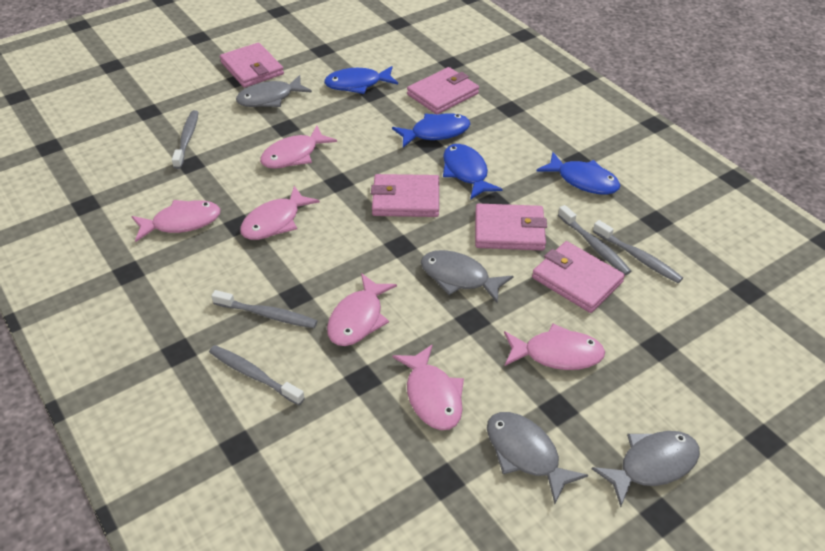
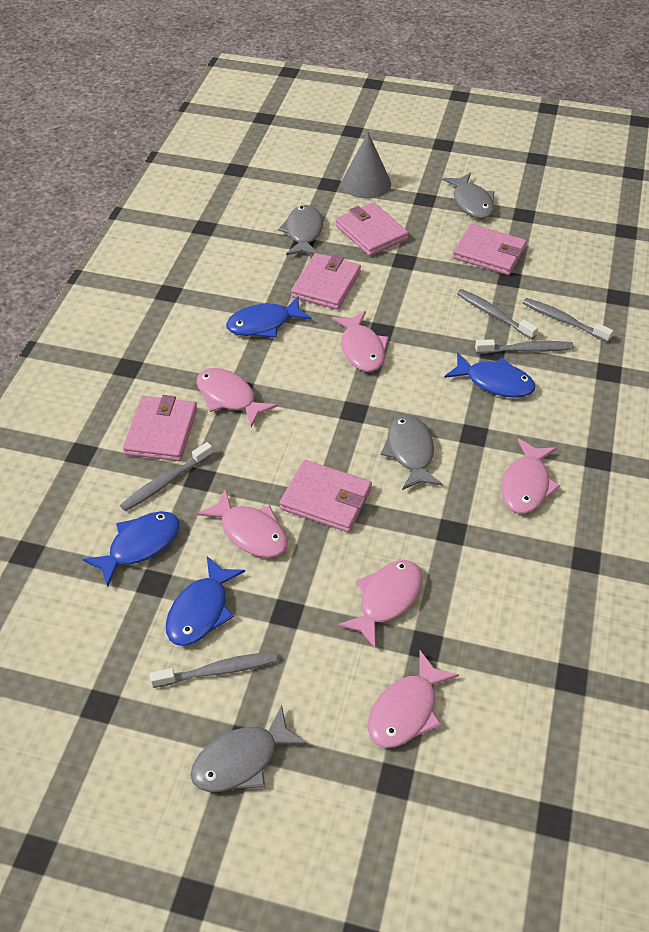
grey cone: none = 0 -> [341,133,391,199] = 1

